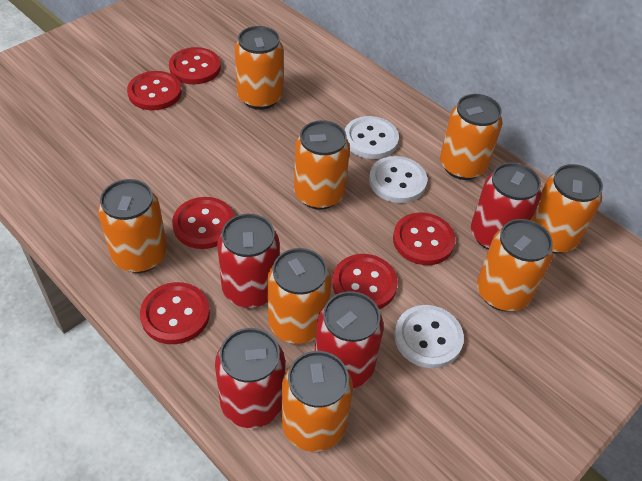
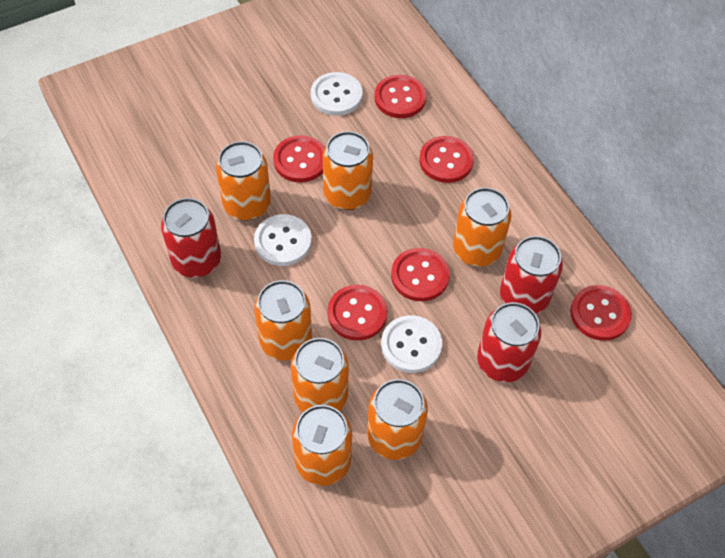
orange can: [98,179,167,273] [235,26,283,110] [267,248,331,344] [281,351,353,452] [294,120,350,210] [440,94,503,180] [477,219,553,311] [531,164,603,254] = 8 -> [216,141,271,221] [254,280,312,361] [291,338,349,412] [292,405,352,486] [323,131,373,210] [367,379,428,460] [453,188,511,267] = 7
red can: [215,328,285,428] [217,214,280,308] [315,291,384,388] [471,162,541,250] = 4 -> [161,198,221,278] [477,302,541,383] [500,236,563,314] = 3

